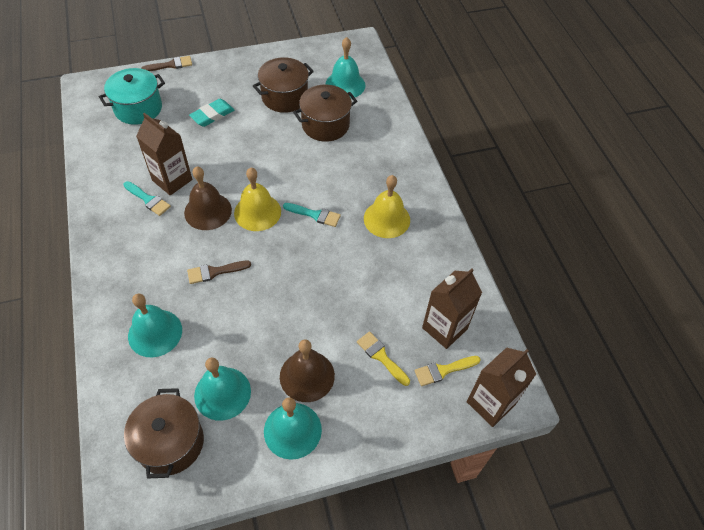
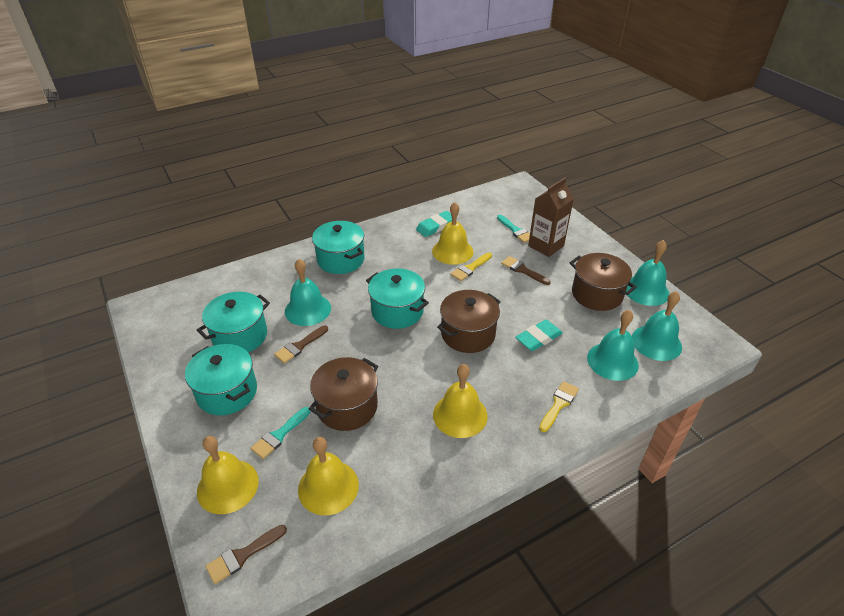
brown bell: [184,166,232,230] [280,339,335,402] = 2 -> none = 0
brown brush: [141,56,192,71] [187,261,251,284] = 2 -> [205,525,287,584] [274,325,328,364] [501,256,551,285] = 3
brown carton: [136,113,192,195] [422,268,482,349] [467,347,536,427] = 3 -> [528,178,574,257] = 1
turquoise eraser: [189,99,234,127] = 1 -> [416,211,452,237] [516,320,563,351] = 2
turquoise pot: [99,68,165,125] = 1 -> [185,344,257,416] [197,292,270,352] [312,221,365,274] [366,268,429,329] = 4
yellow bell: [234,168,281,231] [364,175,410,238] = 2 -> [197,436,259,514] [298,437,359,515] [432,202,474,265] [433,364,488,438] = 4

